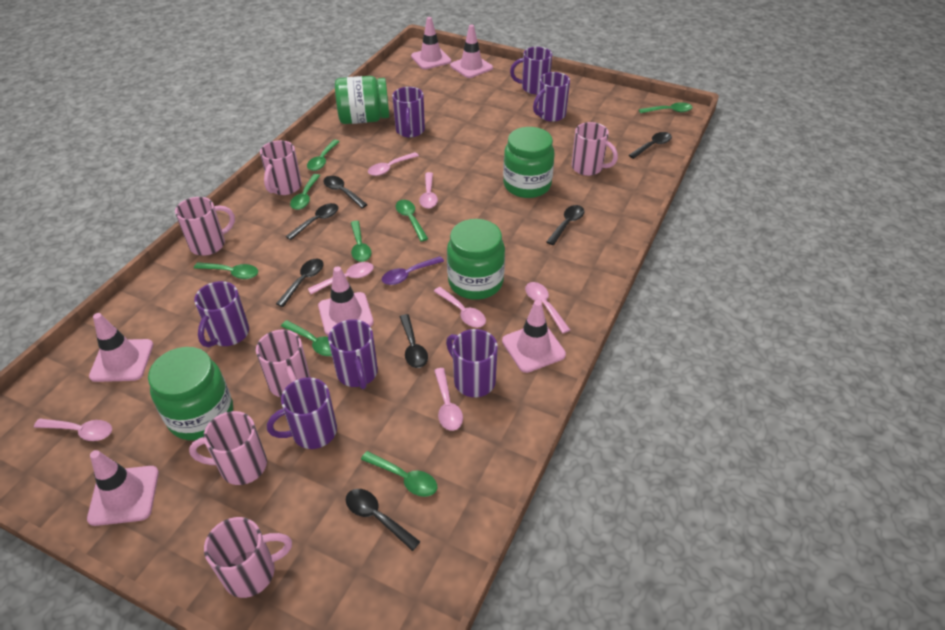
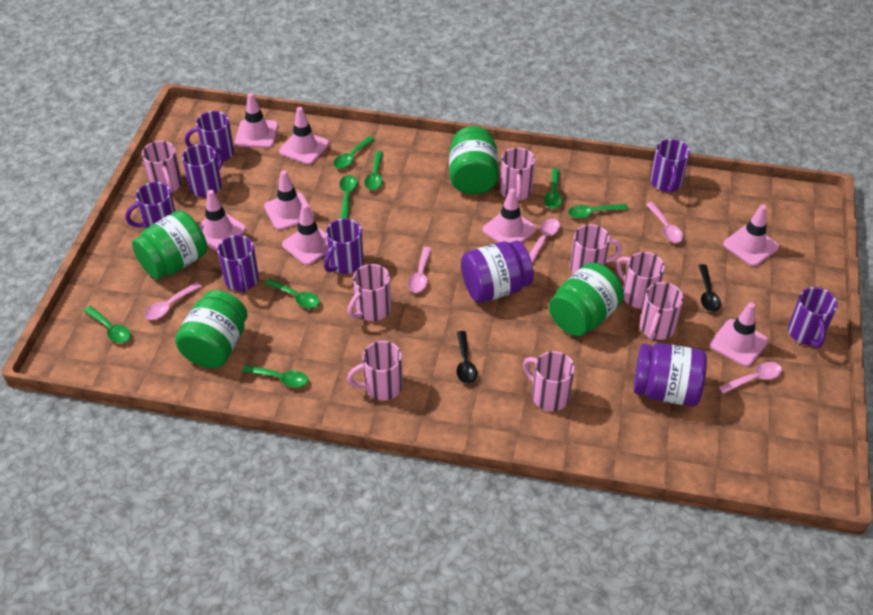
black spoon: [276,258,324,307] [286,203,339,240] [323,176,368,208] [346,489,421,551] [400,314,428,368] [546,205,585,245] [629,132,672,159] = 7 -> [457,331,477,384] [698,264,721,312] = 2
pink mug: [175,197,235,256] [189,411,267,485] [204,517,292,598] [256,330,310,397] [260,140,302,195] [572,122,618,176] = 6 -> [142,141,182,193] [347,341,403,401] [348,264,391,321] [500,147,535,201] [523,351,575,411] [570,224,622,274] [616,252,665,309] [640,282,684,341] = 8
pink spoon: [34,419,112,441] [308,262,374,294] [368,152,419,176] [419,172,438,209] [434,287,486,328] [434,368,463,431] [525,282,570,333] = 7 -> [145,282,202,320] [408,247,432,293] [529,218,560,263] [646,202,683,243] [719,362,782,394] = 5
pink traffic cone: [87,450,159,526] [89,313,153,382] [318,266,374,336] [411,17,451,69] [450,24,493,78] [502,300,566,373] = 6 -> [198,190,246,251] [235,93,278,148] [264,170,314,230] [279,107,329,165] [282,204,328,265] [482,189,537,243] [710,303,768,367] [723,205,779,266] = 8
purple jar: none = 0 -> [461,241,534,303] [633,343,707,406] = 2
purple spoon: [382,256,444,285] = 1 -> none = 0

